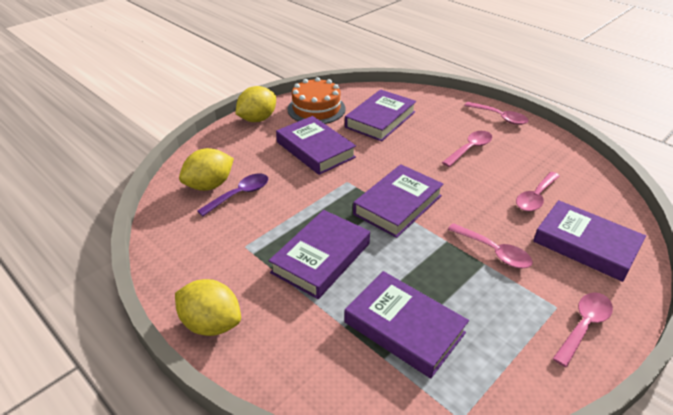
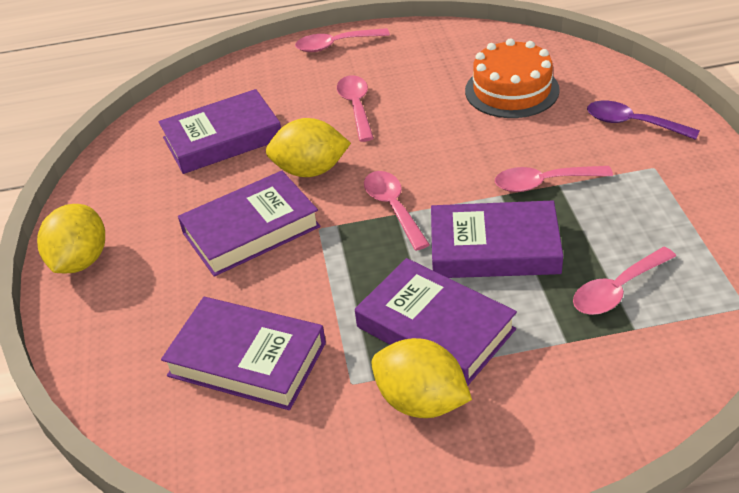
purple book: [269,210,370,299] [276,116,356,175] [344,271,469,378] [345,89,416,141] [353,164,444,238] [533,200,646,282] = 6 -> [159,89,281,174] [161,297,326,410] [178,171,321,277] [355,258,517,386] [431,201,563,278] = 5

